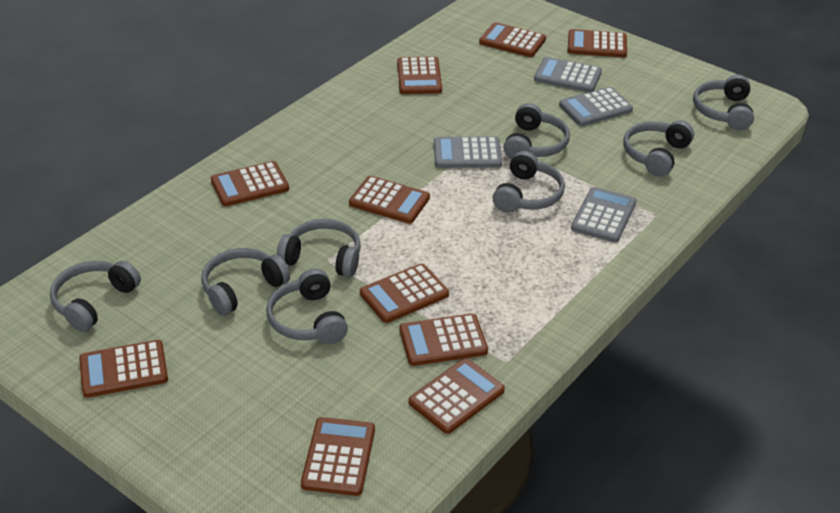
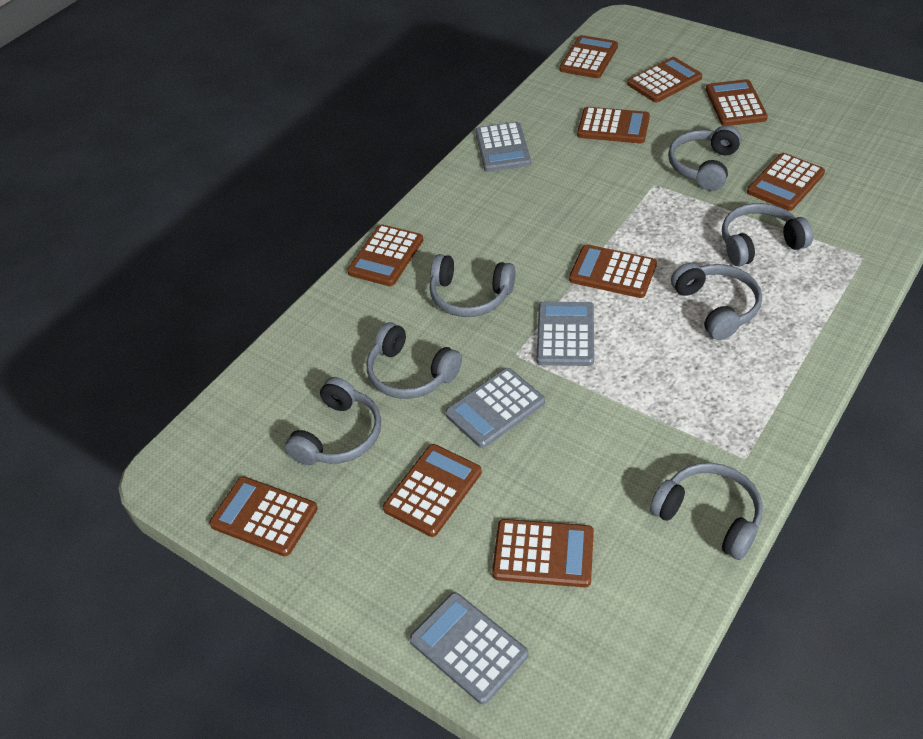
grey headphones: [50,261,141,332] [201,248,290,315] [266,268,348,344] [277,219,361,277] [493,151,565,213] [503,103,570,160] [624,120,694,177] [693,75,754,130] = 8 -> [285,377,381,465] [367,322,462,399] [430,254,515,317] [650,463,763,560] [668,125,741,191] [671,263,762,340] [722,203,813,267] = 7

